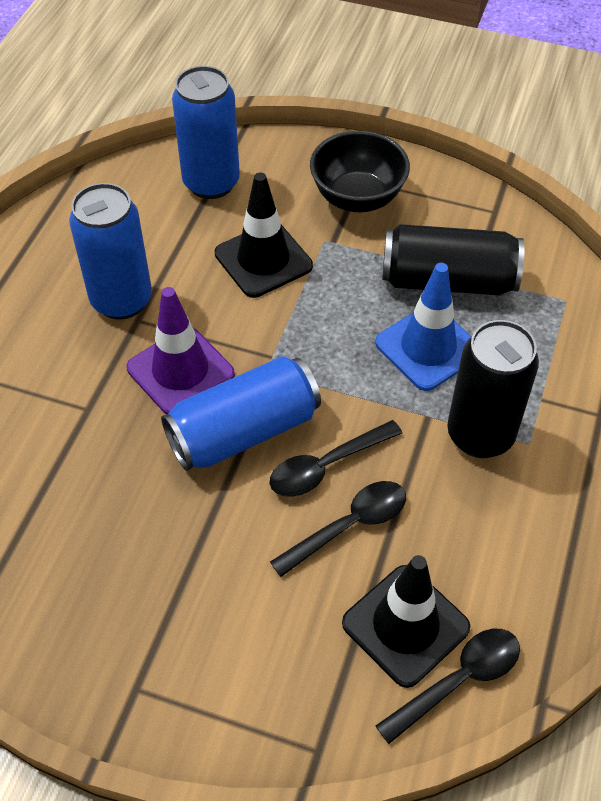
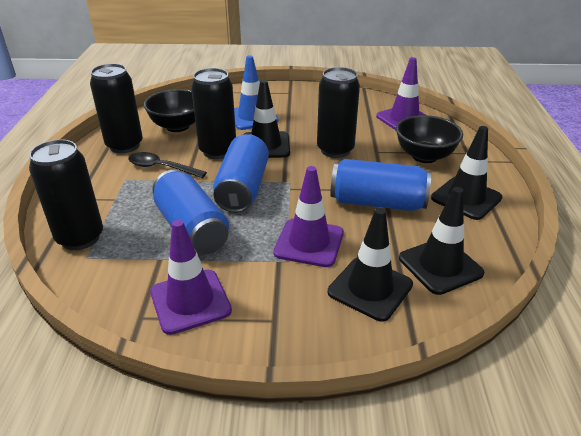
black bowl: [310,131,410,212] = 1 -> [144,89,195,132] [396,115,463,163] = 2
black can: [382,224,524,295] [447,320,539,458] = 2 -> [29,140,103,250] [90,64,143,153] [191,68,236,159] [317,67,360,158] = 4
black spoon: [270,420,402,497] [270,481,406,577] [376,629,520,744] = 3 -> [128,152,207,178] = 1
black traffic cone: [215,172,313,298] [342,555,470,688] = 2 -> [243,80,290,158] [328,208,413,322] [399,187,485,295] [431,126,502,220] = 4
purple traffic cone: [126,287,235,414] = 1 -> [150,220,232,335] [273,166,344,267] [376,57,425,130] = 3

